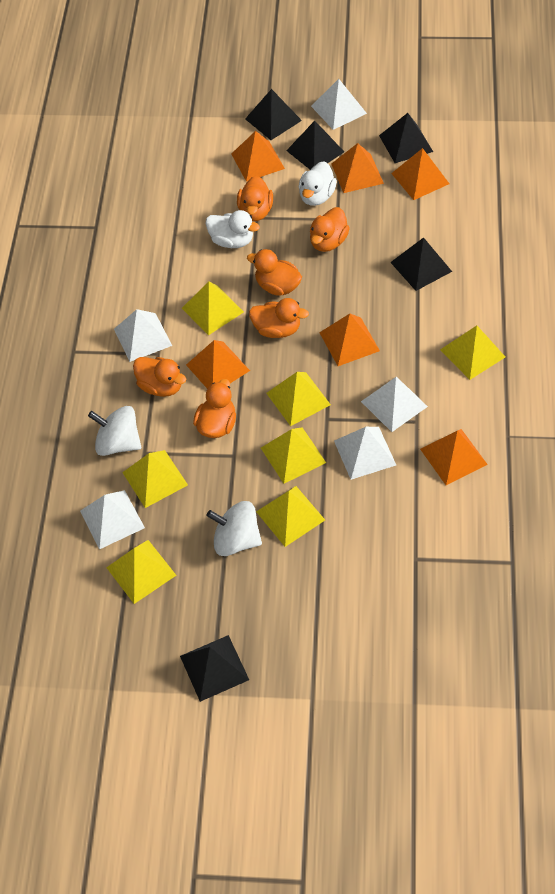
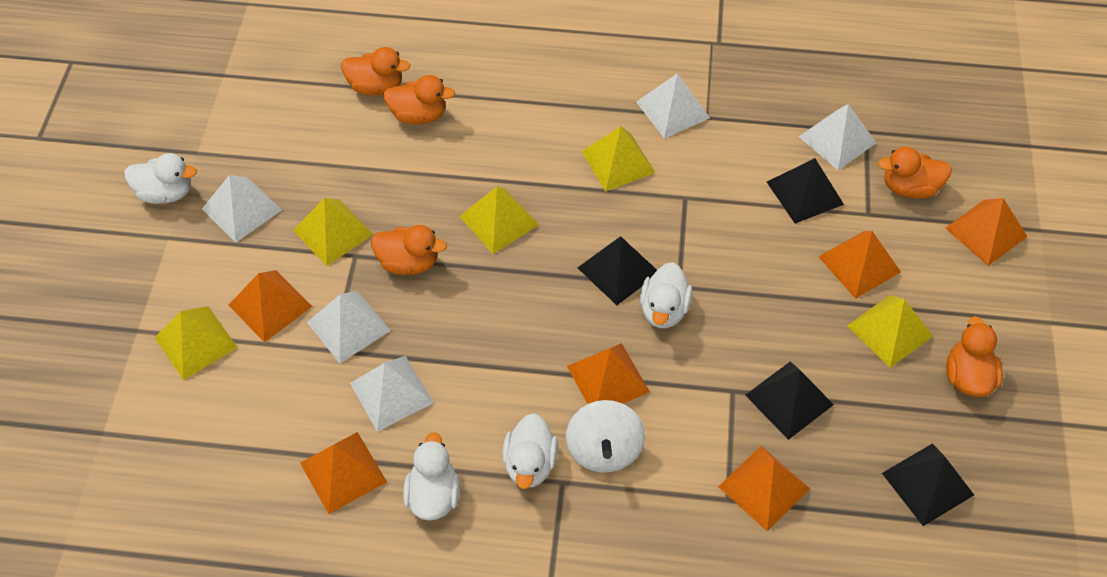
black pyramid: [180,635,249,702] [245,89,302,140] [286,121,344,170] [379,113,433,163] [390,237,452,291] = 5 -> [578,236,657,305] [745,361,834,440] [767,158,844,223] [882,443,974,526] = 4
orange duck: [133,357,186,397] [193,379,236,438] [237,176,273,222] [247,249,302,296] [249,298,309,338] [310,207,350,252] = 6 -> [341,47,410,96] [371,225,447,275] [383,75,455,124] [878,147,952,199] [946,316,1003,397] = 5
white duck: [206,210,260,248] [299,161,337,206] = 2 -> [124,153,197,204] [403,432,460,520] [502,413,558,489] [640,262,693,328] = 4
white spinning top: [88,406,141,456] [207,501,262,556] = 2 -> [566,400,645,473] = 1
yellow pyramid: [106,540,176,604] [122,450,188,508] [182,282,244,335] [256,486,325,547] [261,427,326,484] [266,372,331,426] [440,325,505,380] = 7 -> [154,306,238,380] [293,198,374,266] [459,186,539,254] [581,127,656,192] [847,295,933,368] = 5

